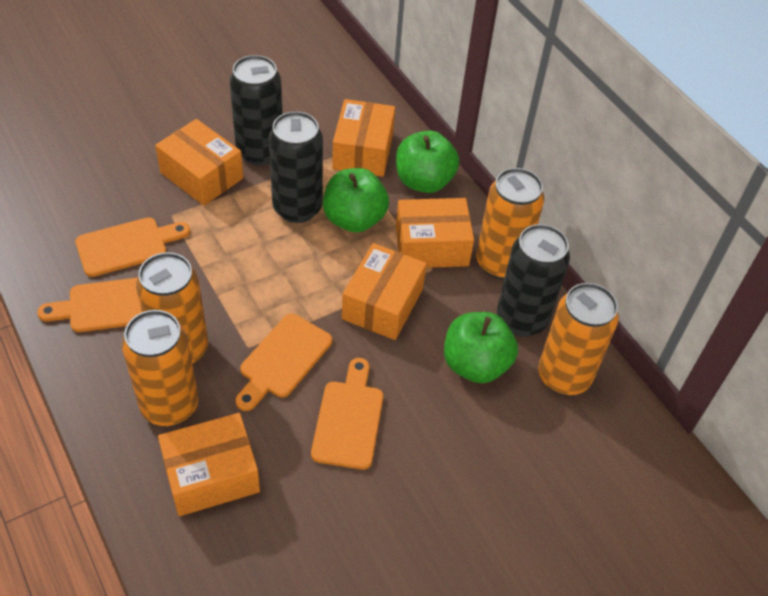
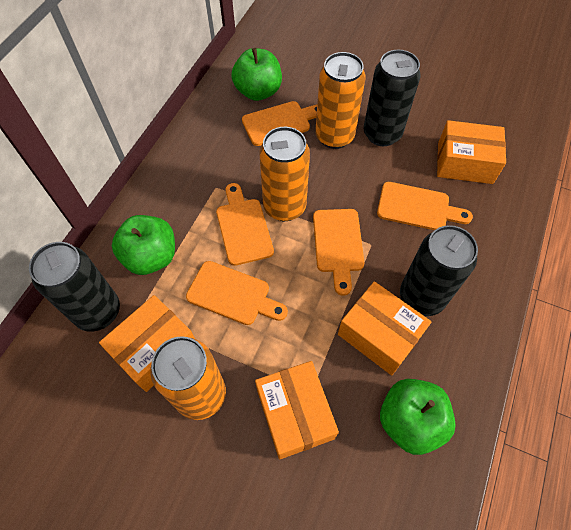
orange box: [155,119,243,206] [158,413,260,516] [332,99,395,177] [342,243,427,340] [396,198,474,268] = 5 -> [99,295,195,392] [255,361,339,459] [338,281,431,375] [437,120,506,184] = 4
orange can: [122,310,199,426] [136,252,208,364] [476,168,544,279] [538,283,619,396] = 4 -> [150,336,226,420] [259,127,310,221] [315,52,365,149] = 3
orange cutting board: [37,278,142,332] [75,217,190,277] [236,314,332,411] [311,358,383,470] = 4 -> [186,261,288,325] [216,183,274,266] [242,101,317,146] [313,209,364,296] [377,182,473,230] = 5

